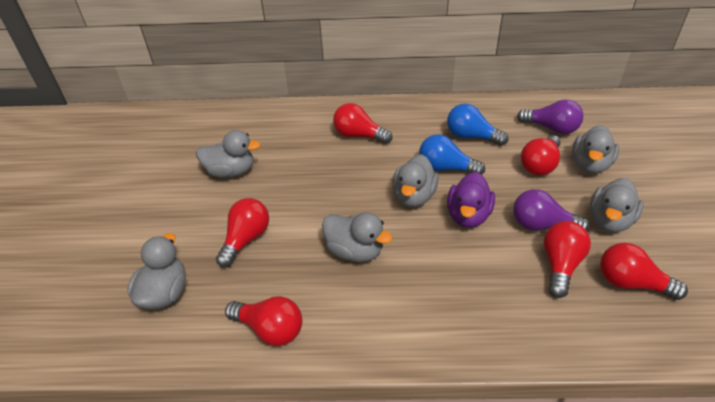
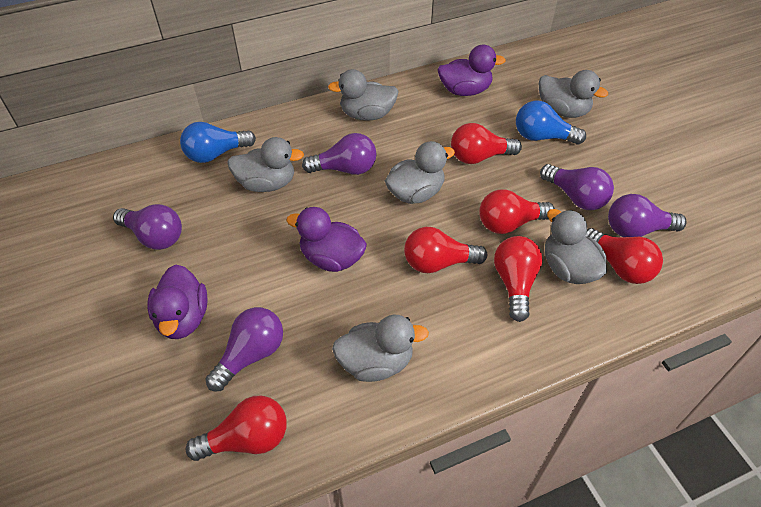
purple duck: [447,172,495,227] = 1 -> [147,265,208,339] [286,207,367,272] [438,45,506,96] = 3
purple light bulb: [513,189,590,231] [517,99,583,134] = 2 -> [113,204,182,250] [206,307,283,391] [302,133,377,175] [540,164,614,210] [608,194,686,237] = 5

